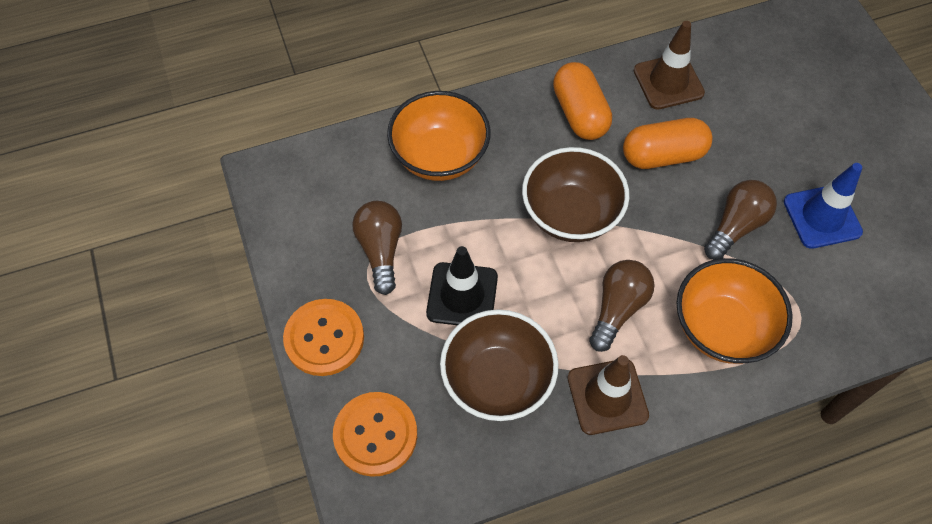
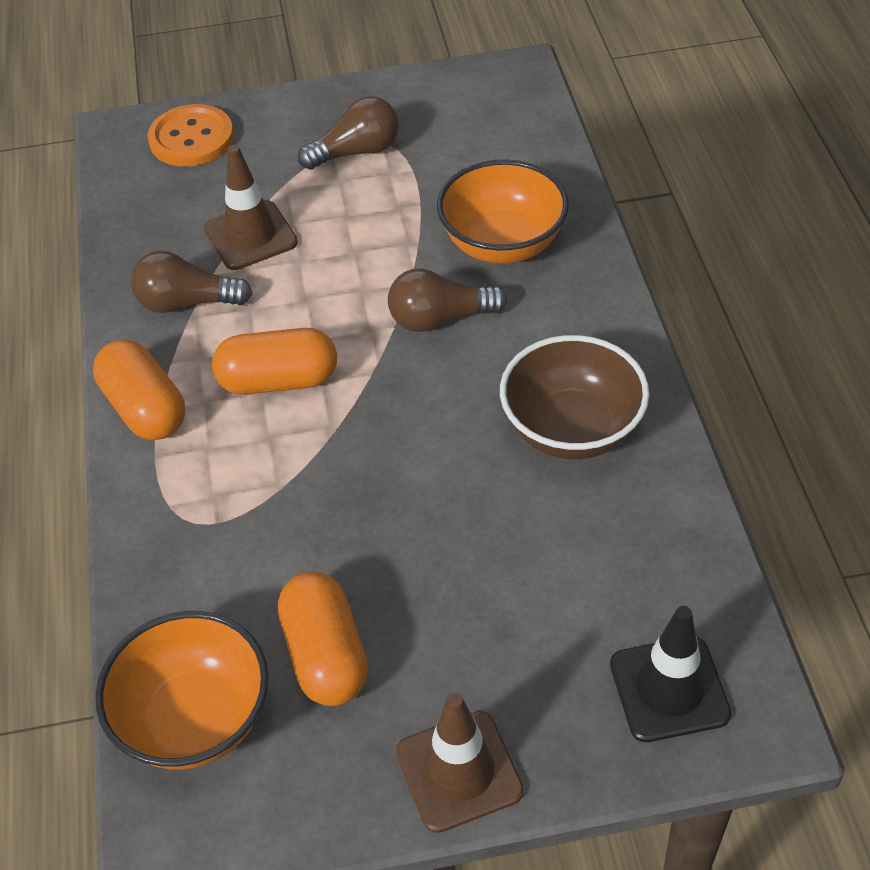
blue traffic cone: [784,163,863,249] = 1 -> none = 0
brown bowl: [440,309,559,421] [522,147,629,242] = 2 -> [500,335,649,459] = 1
orange button: [283,299,364,376] [333,392,417,477] = 2 -> [148,104,234,167] = 1
orange capsule: [553,62,612,140] [623,118,712,169] = 2 -> [93,339,185,440] [212,328,337,395] [278,572,368,706] = 3

